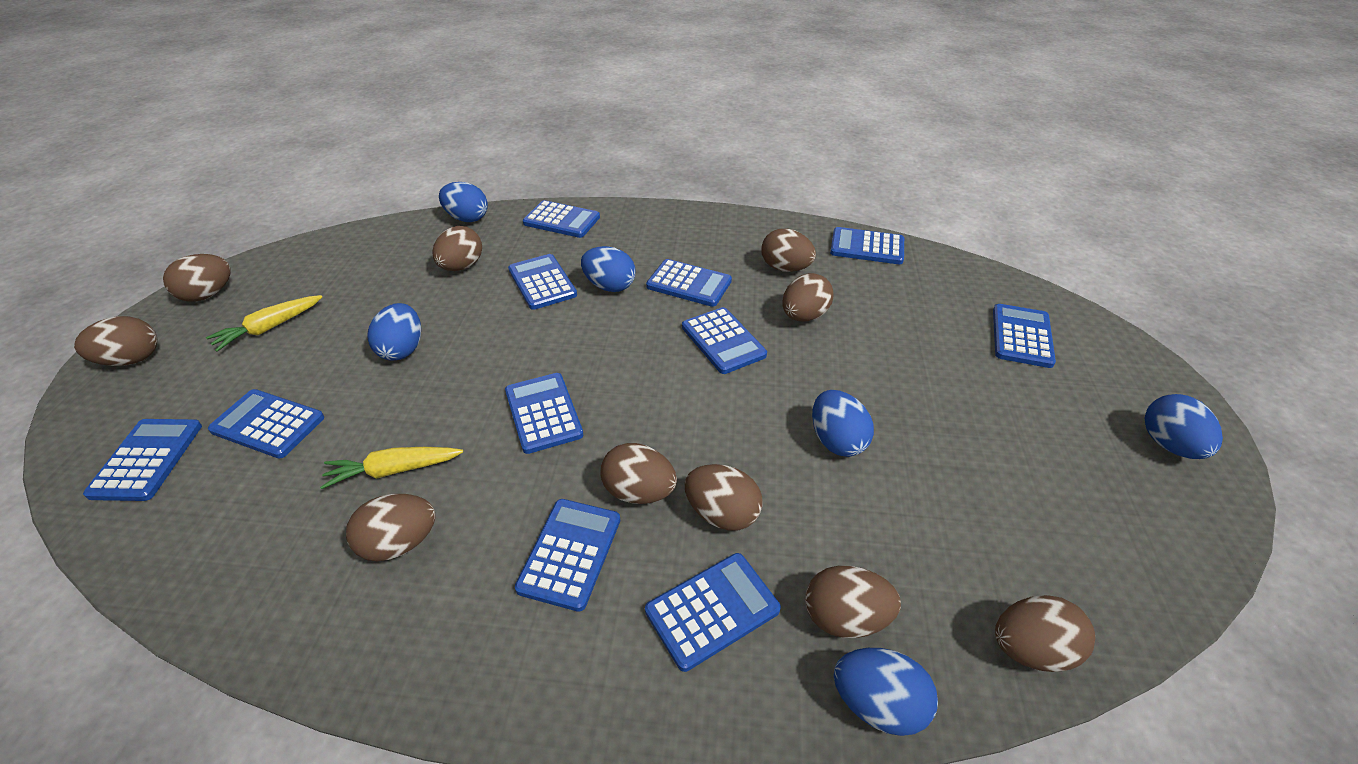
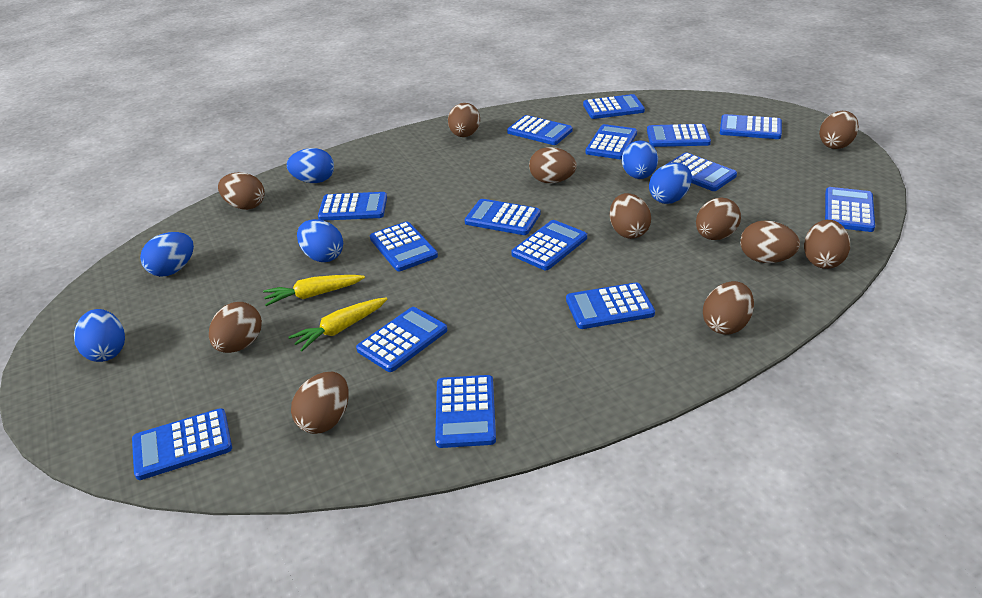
blue calculator: [83,419,202,501] [208,389,324,459] [505,373,583,454] [508,254,577,310] [515,499,620,612] [523,200,600,238] [645,553,781,672] [646,259,732,307] [682,307,767,374] [830,227,904,264] [993,304,1056,368] = 11 -> [132,408,232,480] [318,192,387,221] [356,307,447,372] [370,221,438,271] [435,375,496,448] [464,199,541,235] [507,115,573,145] [511,220,587,270] [566,282,655,329] [583,94,645,119] [585,124,637,159] [647,124,711,147] [665,152,737,191] [720,114,782,139] [825,187,875,232] = 15
brown egg: [74,316,158,366] [163,254,231,302] [346,494,436,561] [432,226,482,271] [600,443,677,504] [685,464,762,531] [761,229,816,272] [782,273,833,322] [805,566,901,638] [995,595,1095,672] = 10 -> [209,302,262,353] [218,172,265,210] [291,372,349,434] [448,103,480,137] [529,147,577,183] [610,193,651,239] [696,197,741,240] [703,281,754,335] [740,220,800,263] [804,220,850,269] [819,111,859,149] = 11

